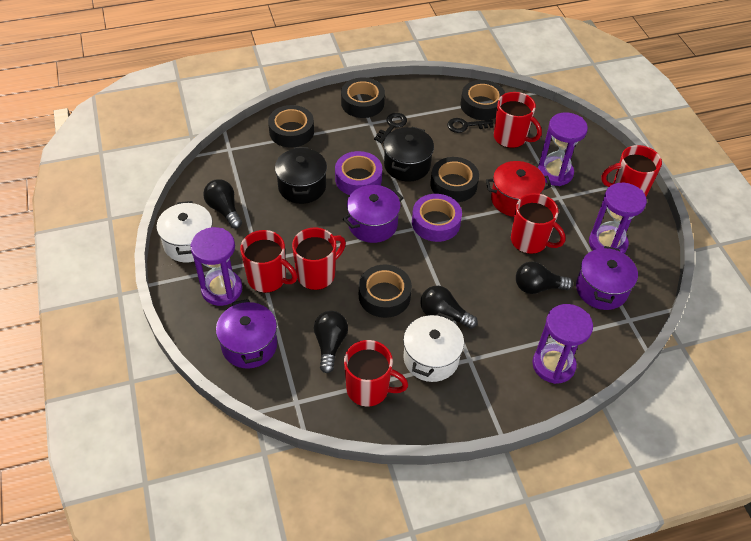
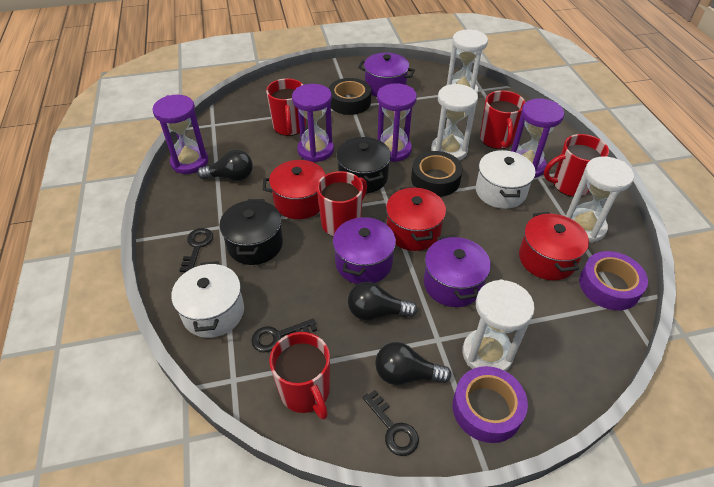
black key: [374,113,407,143] [447,118,494,133] = 2 -> [179,228,213,272] [251,319,317,353] [362,390,419,456] = 3
black light bulb: [203,179,242,229] [314,311,348,373] [420,286,478,329] [516,261,573,294] = 4 -> [197,150,253,181] [348,282,418,321] [375,342,451,385] = 3
black tape: [268,105,314,148] [341,78,385,118] [359,265,412,318] [431,157,479,202] [460,80,505,120] = 5 -> [329,78,371,115] [411,151,463,197] = 2
red mug: [240,230,297,293] [292,227,346,290] [344,340,408,407] [494,92,542,148] [511,193,566,254] [601,145,662,196] = 6 -> [266,78,306,136] [269,332,330,420] [317,171,367,237] [480,90,525,149] [544,134,609,197] = 5
red pot: [486,161,552,217] = 1 -> [263,160,326,219] [386,186,446,251] [519,212,589,280] = 3
white hourglass: none = 0 -> [431,83,478,161] [446,29,488,94] [462,279,535,371] [565,156,634,243] = 4

